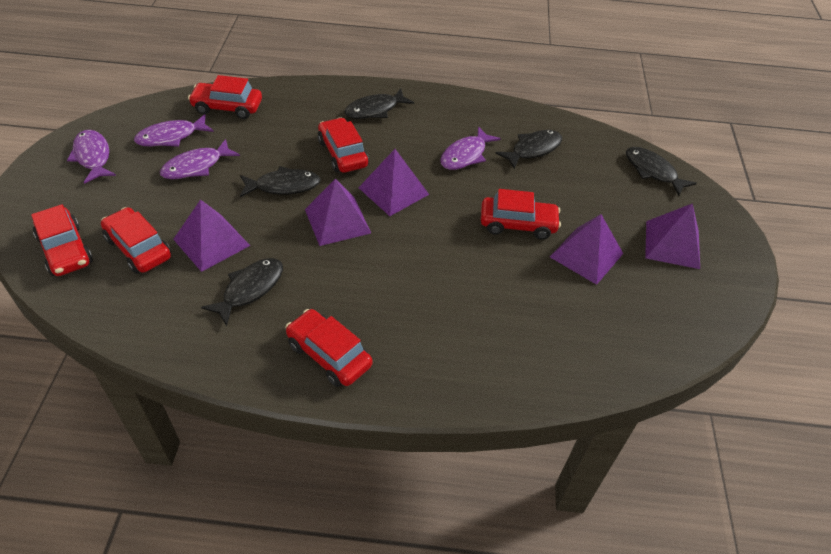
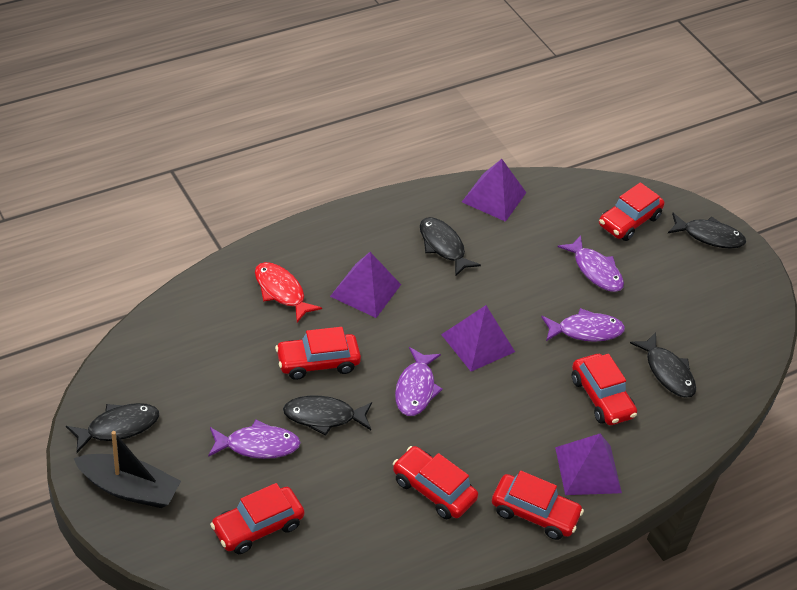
black boat: none = 0 -> [73,431,181,508] = 1
purple pyramid: [173,199,250,272] [305,179,371,246] [358,149,429,216] [550,214,623,285] [645,203,700,269] = 5 -> [330,252,401,318] [441,305,515,372] [462,159,526,222] [555,433,622,495] = 4
red fish: none = 0 -> [255,262,322,323] = 1

